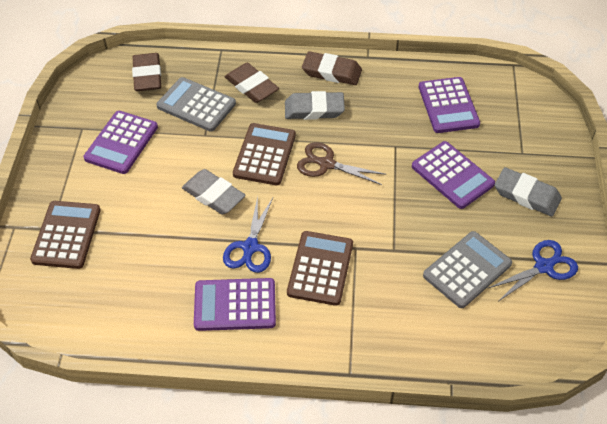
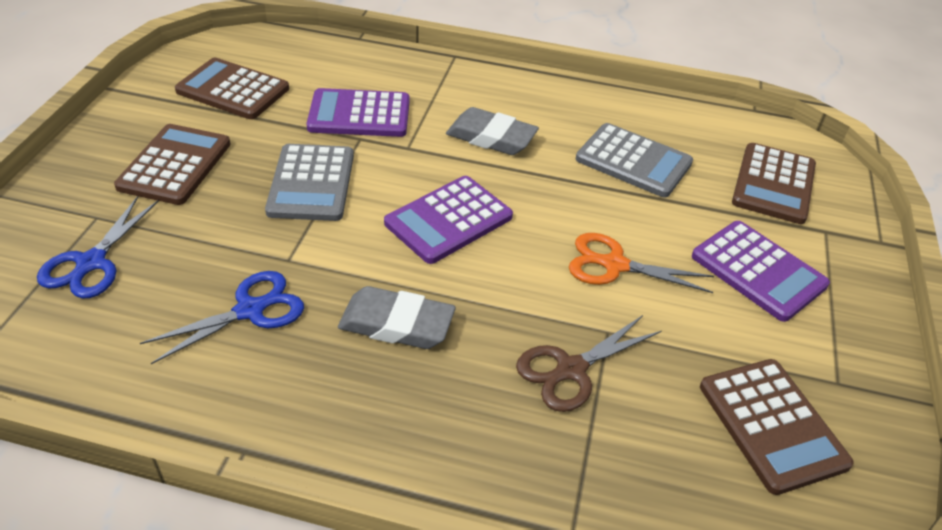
brown calculator: [30,201,101,269] [233,123,296,185] [287,231,353,306] = 3 -> [114,124,231,205] [175,58,289,119] [700,359,854,495] [732,143,816,224] = 4
brown eraser: [132,53,161,91] [225,63,279,103] [302,51,362,85] = 3 -> none = 0
grey eraser: [182,169,246,215] [285,91,345,120] [495,167,562,217] = 3 -> [338,286,456,349] [446,107,539,155] = 2
orange scissors: none = 0 -> [569,233,714,293] = 1
purple calculator: [84,111,158,174] [194,278,276,331] [412,141,495,209] [419,77,480,133] = 4 -> [306,88,410,137] [384,176,513,264] [692,221,830,322] = 3

